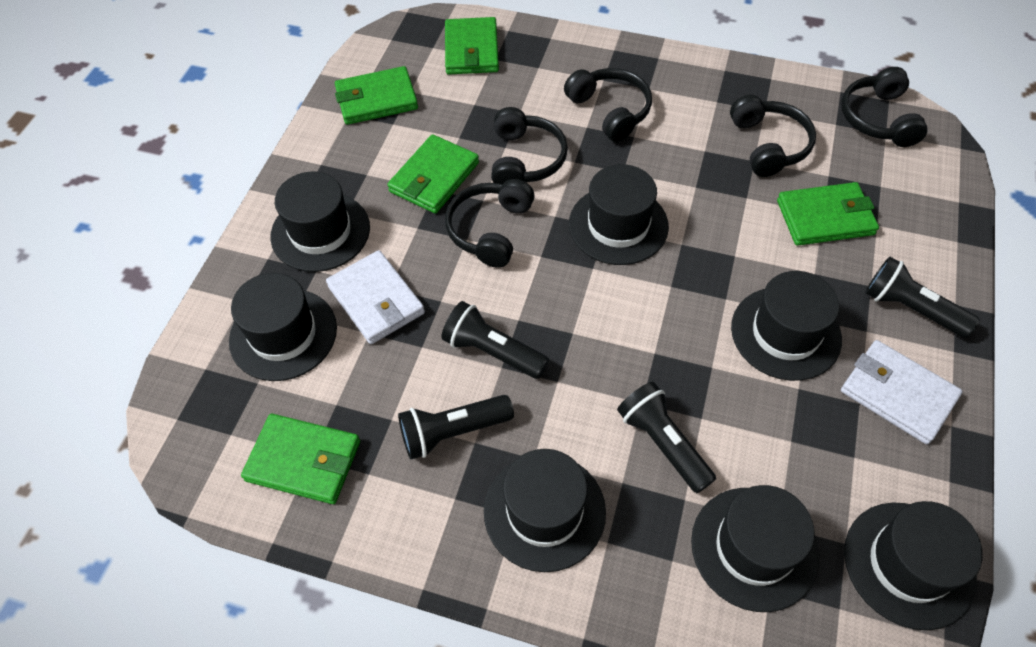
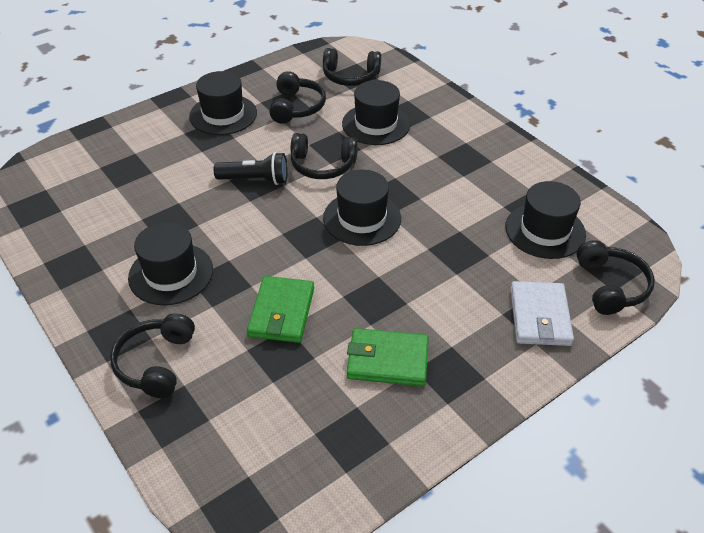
black flashlight: [398,395,514,459] [441,301,549,379] [617,382,716,493] [865,257,980,338] = 4 -> [214,152,288,185] = 1
black hat: [229,273,337,381] [270,171,370,272] [484,449,606,572] [569,164,669,265] [691,485,819,612] [731,271,842,381] [844,501,983,630] = 7 -> [128,222,213,305] [189,71,257,135] [323,170,401,246] [342,80,410,145] [505,181,586,259] = 5
green wallet: [241,414,360,504] [335,66,418,125] [387,134,479,214] [445,17,499,75] [777,182,879,246] = 5 -> [247,276,314,343] [347,328,429,386] = 2
white wallet: [326,250,425,344] [841,340,963,445] = 2 -> [510,281,574,346] = 1

